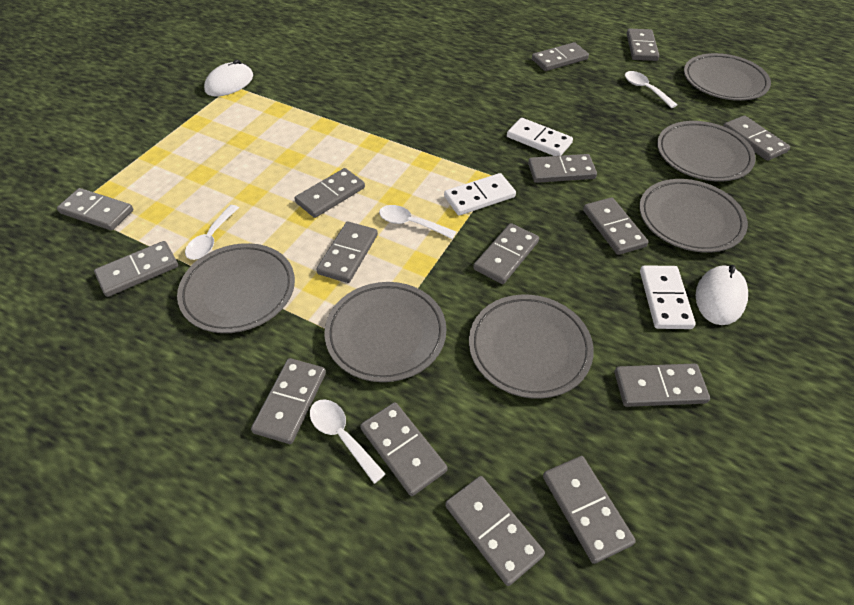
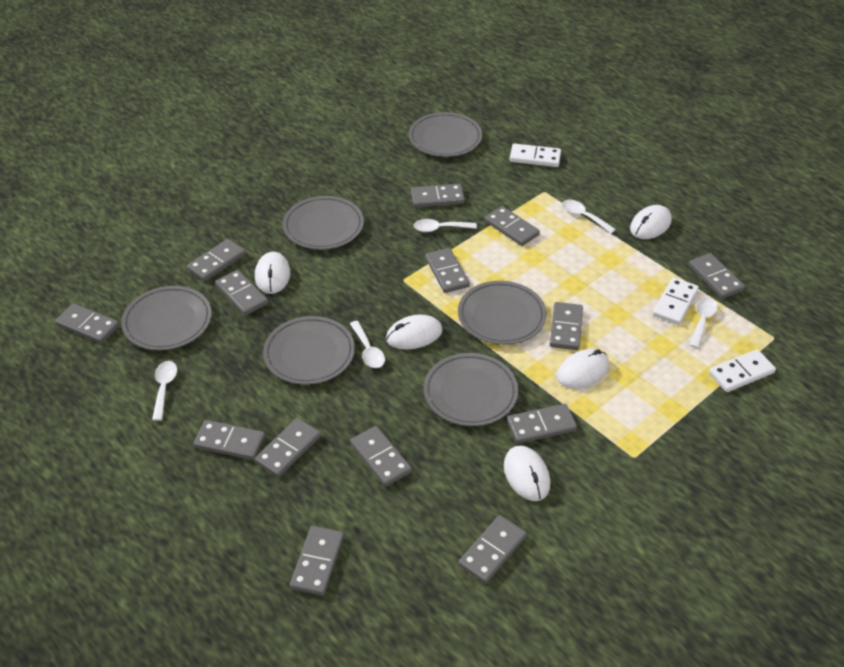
grey domino: [57,188,133,231] [94,241,178,297] [251,358,326,444] [294,168,365,218] [316,222,378,283] [360,402,448,496] [445,476,545,586] [473,223,539,284] [528,154,597,183] [532,42,589,71] [543,456,636,564] [583,197,648,255] [615,363,710,407] [627,29,659,61] [723,115,790,161] = 15 -> [55,303,119,344] [187,239,246,282] [193,420,265,460] [215,270,268,316] [255,418,321,477] [290,526,344,596] [350,426,412,486] [411,184,465,207] [425,248,470,293] [458,515,527,584] [485,206,540,246] [507,404,577,443] [550,302,583,350] [689,253,745,299] = 14
white mouse: [204,59,253,97] [695,265,748,325] = 2 -> [255,252,291,294] [386,315,443,350] [504,446,550,501] [557,349,609,389] [630,205,672,239] = 5
white spoon: [185,205,239,260] [310,399,386,484] [379,205,456,239] [625,71,677,108] = 4 -> [152,361,177,421] [350,321,385,368] [413,219,477,232] [562,199,616,234] [690,298,718,348] = 5

